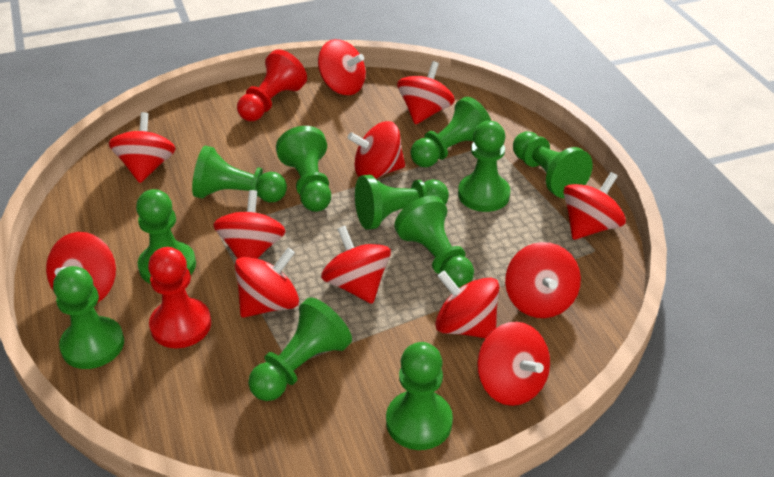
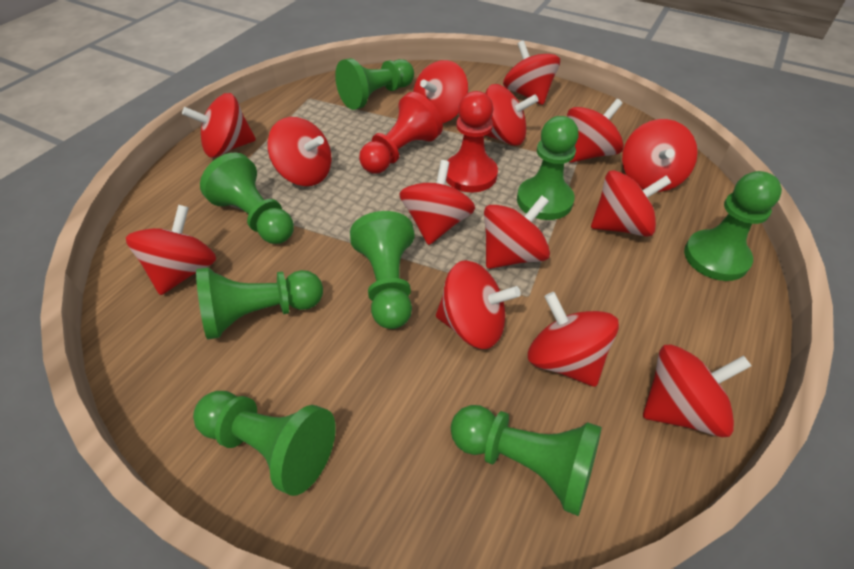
green pawn: [53,266,124,369] [136,189,196,284] [192,146,287,202] [248,297,352,401] [276,126,331,212] [355,175,449,230] [386,342,453,450] [394,196,474,288] [410,97,491,167] [458,121,511,212] [513,131,593,198] = 11 -> [193,391,336,496] [196,267,323,340] [200,152,294,244] [335,58,414,110] [350,211,414,329] [451,405,602,516] [517,116,579,220] [684,171,782,281] = 8
red spinning top: [46,232,116,303] [109,112,176,183] [213,190,286,259] [235,248,299,318] [318,39,366,95] [321,226,391,304] [347,121,405,179] [397,61,455,125] [435,270,500,338] [477,322,550,406] [505,242,581,318] [563,172,626,240] = 12 -> [126,205,216,295] [182,93,256,157] [267,117,331,186] [399,160,475,245] [413,60,468,123] [436,260,521,349] [484,195,550,269] [485,84,539,146] [503,40,560,105] [528,292,619,387] [567,99,624,163] [591,170,672,237] [622,119,698,192] [643,344,752,437] = 14

